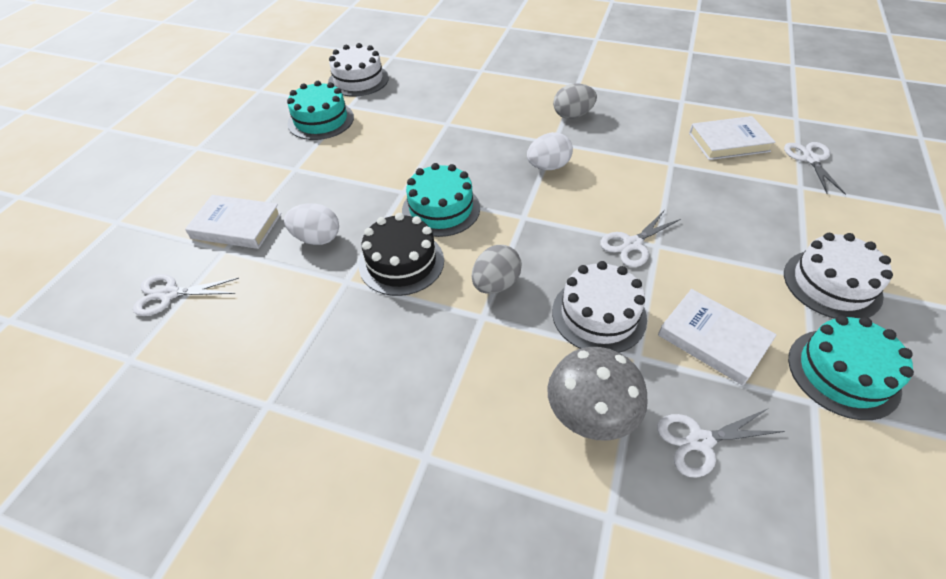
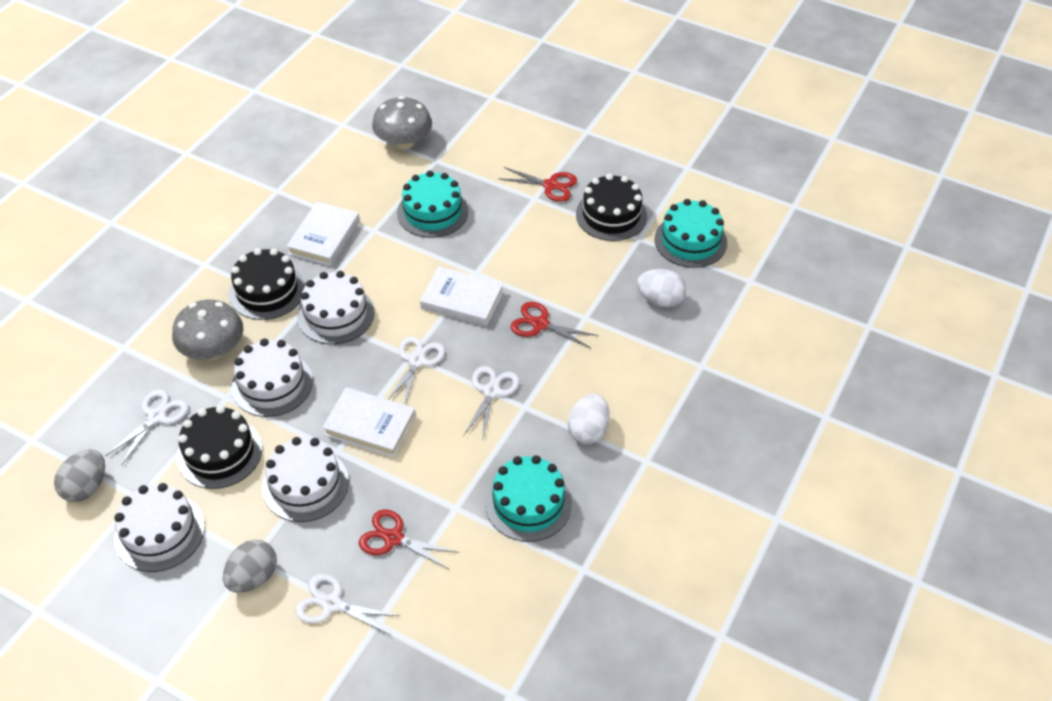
black cake: [359,213,444,296] = 1 -> [177,405,262,489] [229,248,305,320] [576,174,647,241] = 3
grey mushroom: [547,347,648,441] = 1 -> [172,300,243,359] [372,96,432,150] = 2
red scissors: none = 0 -> [359,509,459,570] [500,167,577,202] [511,302,598,348] = 3
white cake: [328,43,389,97] [552,261,647,353] [784,233,893,319] = 3 -> [114,483,205,572] [231,339,313,417] [262,437,349,522] [297,271,374,344] = 4

